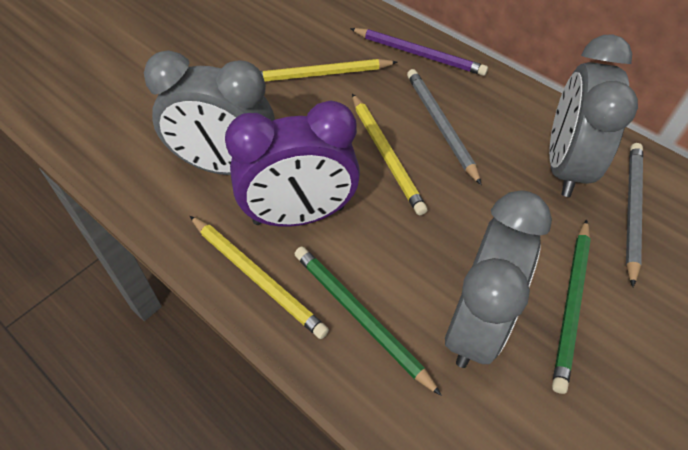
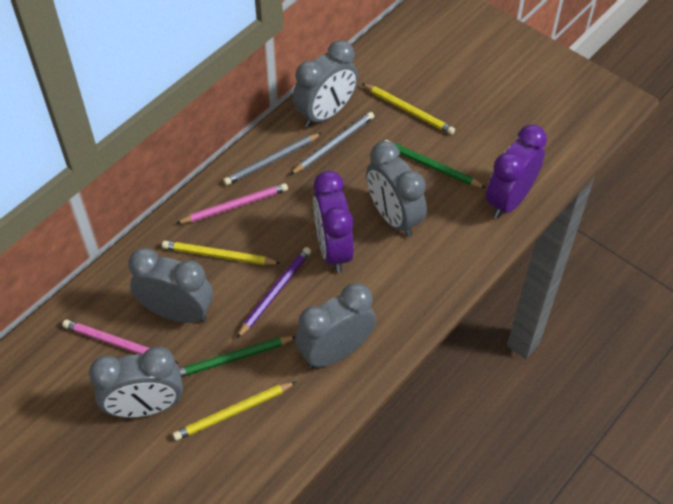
grey clock: [144,50,275,175] [445,190,552,368] [549,34,638,197] = 3 -> [89,346,183,418] [128,248,213,323] [293,40,358,128] [295,283,376,369] [366,141,427,237] = 5
pink pencil: none = 0 -> [62,319,179,364] [176,183,288,224] = 2
purple clock: [225,100,360,227] = 1 -> [313,171,354,273] [486,125,547,219] = 2

